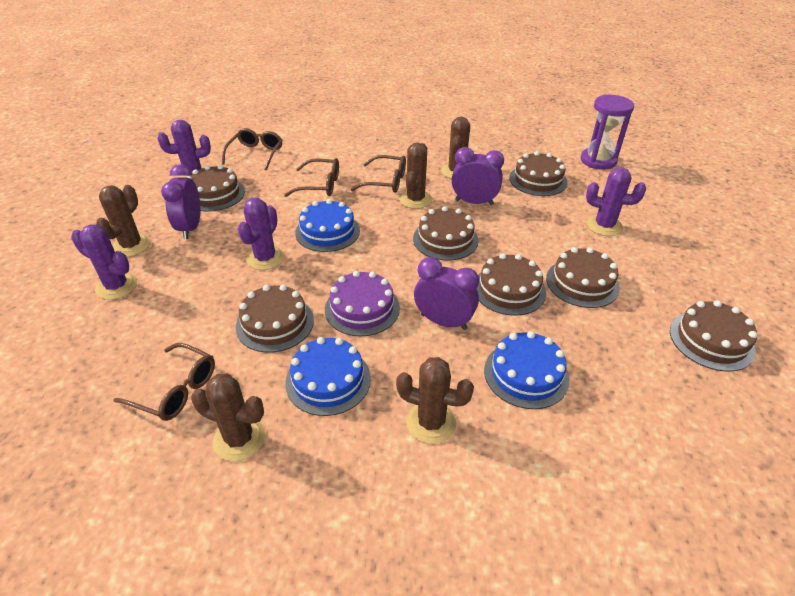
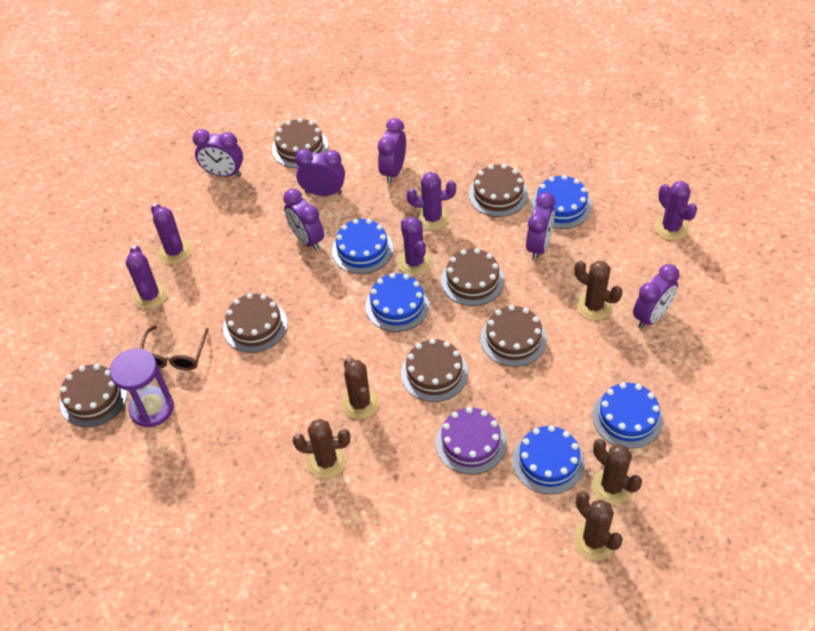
blue cake: [285,337,371,416] [295,199,360,252] [484,331,570,409] = 3 -> [332,219,393,274] [365,273,429,332] [513,425,585,494] [531,175,592,229] [592,382,663,449] = 5
brown glasses: [113,343,215,421] [222,128,282,171] [284,158,339,197] [351,155,406,193] = 4 -> [140,326,209,371] = 1
purple cactus: [71,225,137,300] [158,120,211,178] [238,198,284,270] [586,167,646,236] = 4 -> [126,245,167,309] [151,203,192,264] [398,217,432,275] [407,172,456,230] [654,181,697,240] = 5
purple clock: [161,164,201,239] [414,257,479,330] [452,147,504,205] = 3 -> [192,129,243,177] [283,189,324,251] [295,149,345,196] [378,118,406,183] [526,192,555,260] [633,264,680,329] = 6

